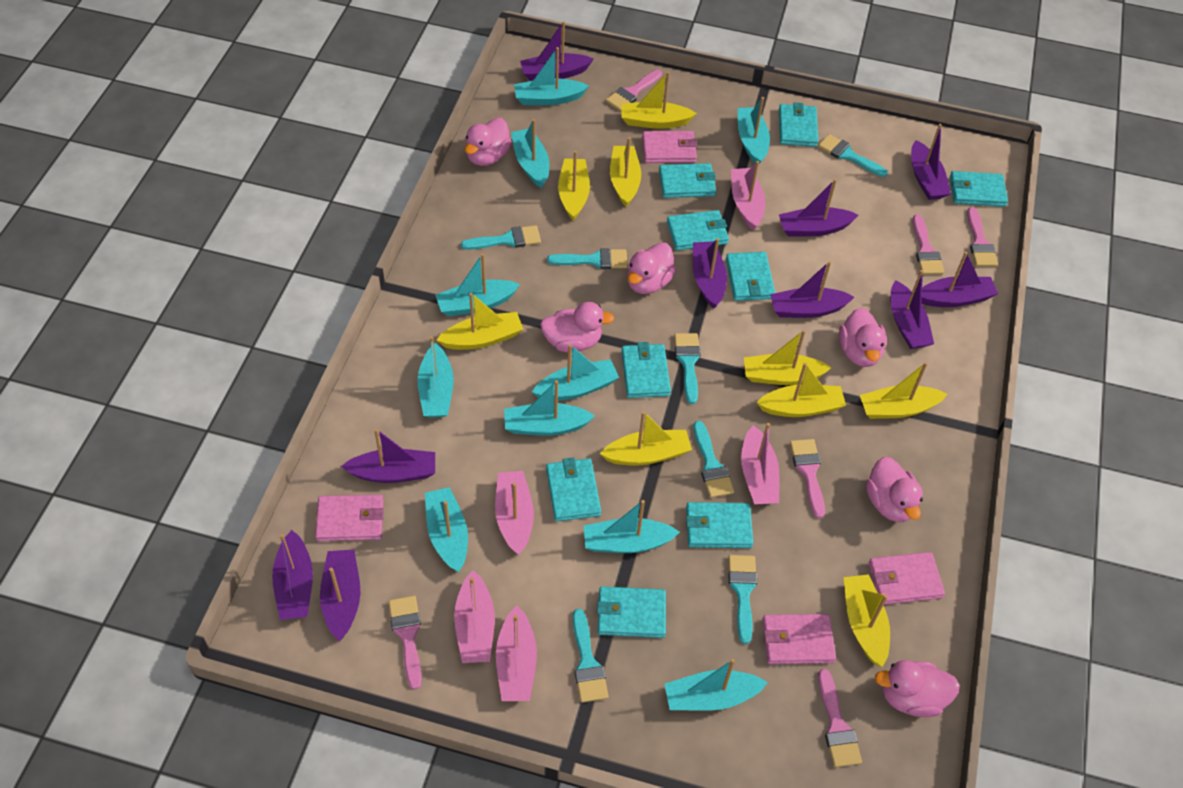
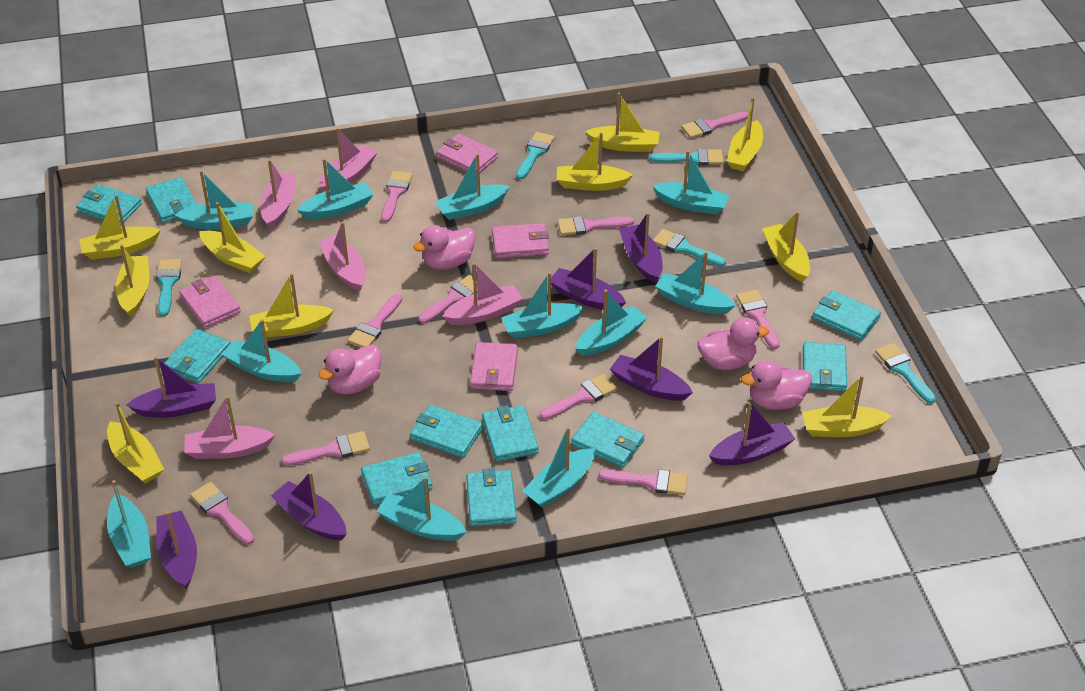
pink brush: [389,596,422,690] [606,70,662,111] [790,439,825,518] [818,669,862,767] [913,214,944,275] [967,207,998,266] = 6 -> [190,482,254,545] [281,431,370,466] [347,294,402,348] [381,171,413,222] [419,275,477,324] [540,374,617,420] [558,216,634,235] [598,469,688,495] [681,112,749,138] [736,290,780,349] = 10
pink duck: [465,118,512,166] [540,302,614,352] [627,242,676,294] [839,308,887,367] [866,457,923,522] [875,660,960,717] = 6 -> [319,345,381,394] [413,225,475,270] [698,317,769,370] [741,360,812,410] = 4
purple boat: [272,530,313,620] [320,549,360,641] [341,429,435,483] [520,21,594,81] [693,238,727,309] [770,261,854,318] [779,179,858,236] [891,270,934,349] [911,124,951,200] [921,252,998,307] = 10 -> [127,356,216,418] [156,510,197,589] [271,471,347,541] [551,247,626,310] [610,336,693,401] [619,212,663,283] [709,402,795,465] = 7
turquoise boat: [417,336,454,418] [425,487,468,572] [435,253,520,316] [504,380,595,436] [511,119,549,188] [514,47,589,105] [532,344,619,401] [584,500,680,553] [664,659,768,711] [738,97,770,164] = 10 -> [107,480,151,568] [174,170,254,229] [222,319,302,382] [297,158,374,219] [377,476,466,541] [435,153,510,220] [501,272,584,338] [522,427,595,508] [575,290,647,356] [652,150,729,215] [655,251,736,314] = 11
turquoise brush: [461,225,541,250] [547,248,627,269] [573,609,608,703] [674,333,701,404] [693,421,734,498] [728,555,757,644] [818,134,888,177] = 7 -> [156,259,182,316] [516,132,555,180] [650,148,723,165] [653,229,726,267] [875,343,936,404] = 5
turquoise wallet: [546,457,601,522] [597,586,666,638] [621,342,671,398] [659,163,716,198] [667,210,729,250] [686,502,753,548] [726,252,775,301] [779,102,818,147] [950,171,1008,207] = 9 -> [76,184,142,225] [146,177,197,223] [165,329,230,383] [361,452,433,505] [410,405,483,458] [466,468,517,526] [482,405,539,462] [571,412,644,468] [803,342,847,392] [812,290,881,341] = 10
yellow boat: [436,293,523,350] [558,151,590,220] [600,411,692,465] [610,137,641,207] [621,71,697,129] [744,330,832,385] [756,363,846,417] [844,574,890,667] [860,362,948,419] = 9 -> [79,195,161,260] [107,402,164,484] [115,245,149,317] [199,202,266,273] [249,273,334,337] [557,132,633,191] [585,93,660,152] [727,97,763,171] [762,212,810,282] [802,375,892,437] = 10

